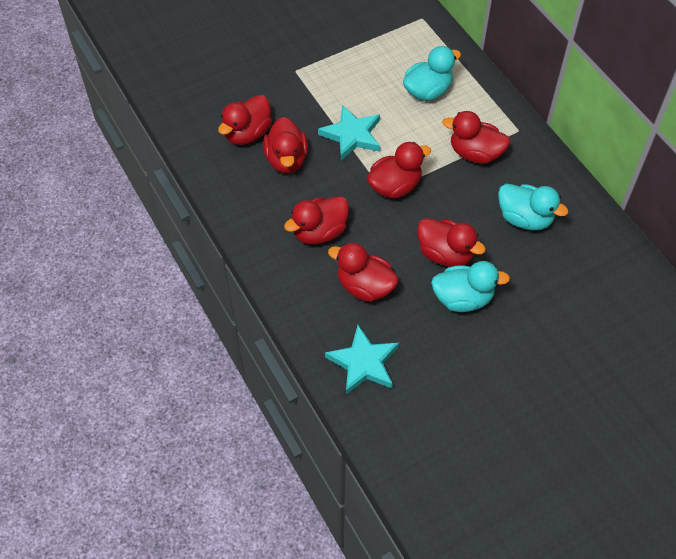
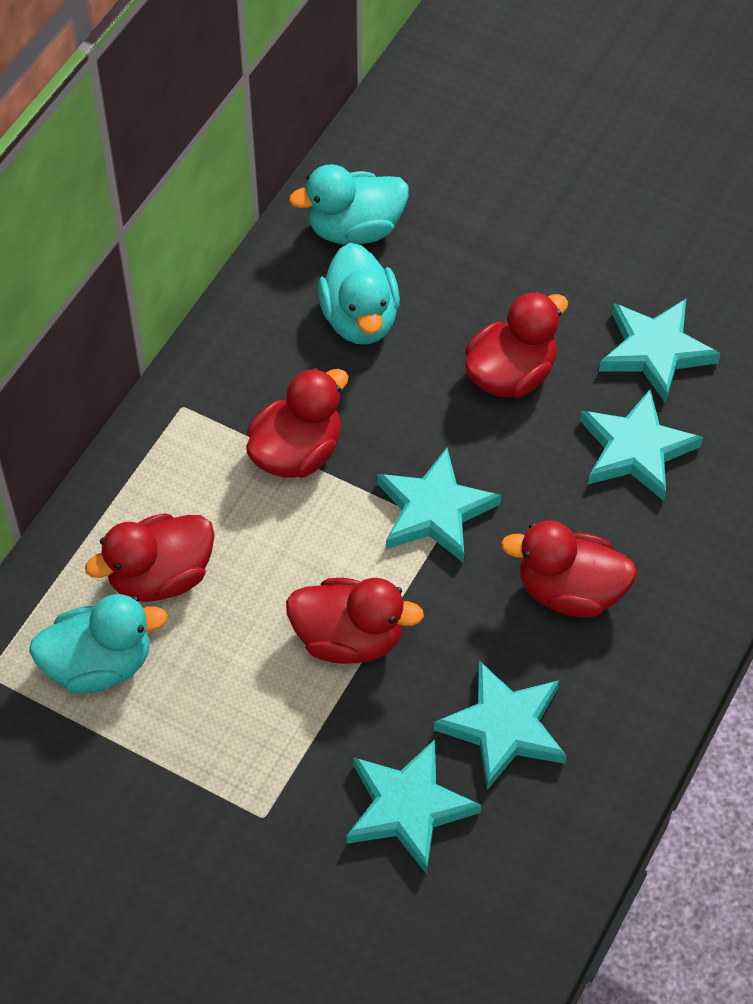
red duck: [218,95,272,145] [263,117,308,173] [284,196,349,244] [328,243,399,302] [367,142,431,198] [417,218,486,267] [442,111,510,164] = 7 -> [85,513,215,602] [246,368,348,478] [286,578,424,664] [465,291,568,397] [501,520,637,617] = 5
turquoise star: [318,105,380,160] [325,325,399,395] = 2 -> [346,739,481,874] [377,448,501,563] [434,660,566,790] [580,388,703,501] [599,299,721,403] = 5

